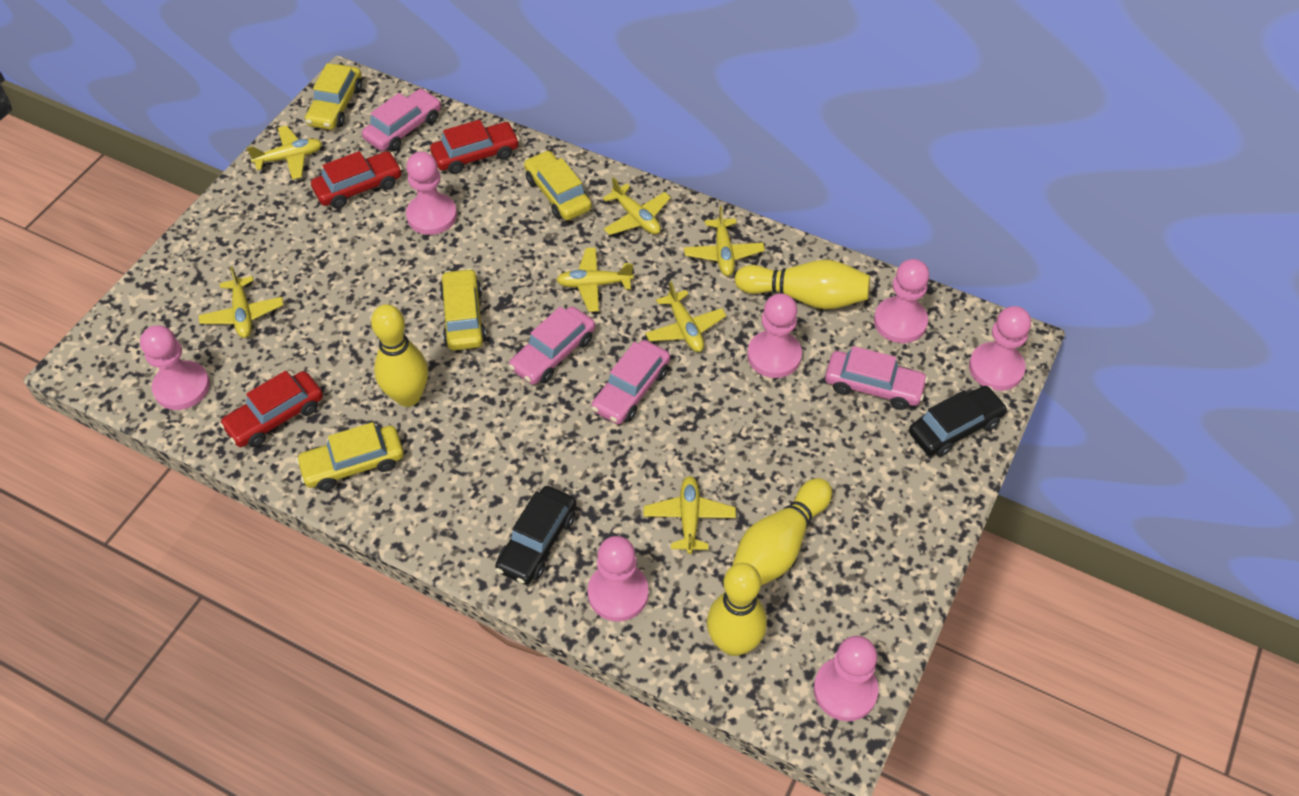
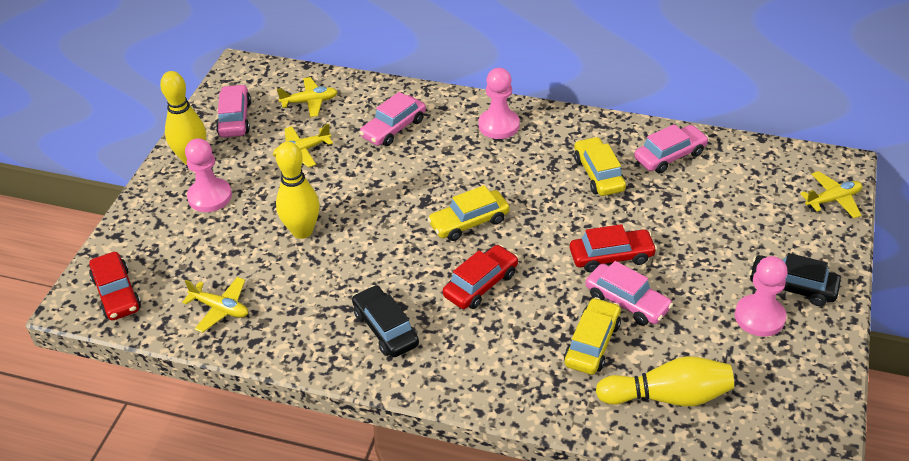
pink pawn: [140,325,210,410] [406,152,457,235] [588,536,649,621] [747,293,802,378] [814,636,879,721] [874,259,929,343] [969,306,1031,391] = 7 -> [185,138,232,212] [479,68,520,139] [735,256,788,337] = 3
yellow bowling pin: [371,304,428,407] [707,563,767,656] [732,478,832,585] [734,260,870,309] = 4 -> [160,71,206,165] [276,142,320,239] [596,356,734,406] = 3
yellow car: [296,422,404,491] [305,63,362,130] [440,268,486,350] [524,150,592,221] = 4 -> [427,185,509,241] [564,297,621,375] [574,137,626,196] = 3
yellow plane: [198,266,284,338] [247,125,322,180] [556,248,634,312] [603,177,671,235] [644,476,736,554] [645,281,726,352] [684,206,765,276] = 7 -> [182,277,248,333] [273,124,333,168] [277,77,337,117] [800,171,862,218] = 4

